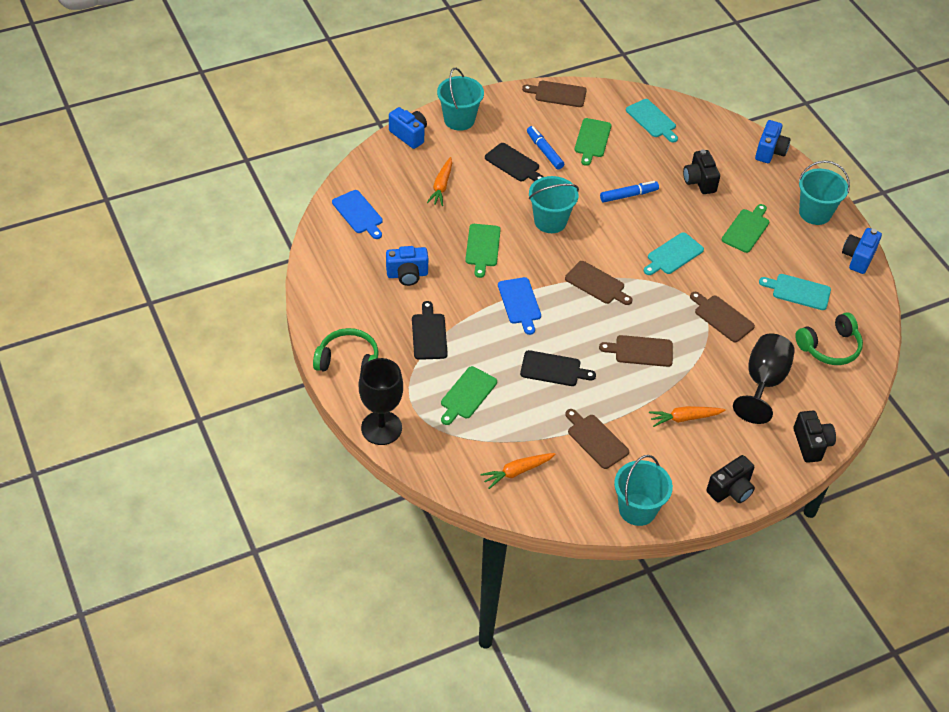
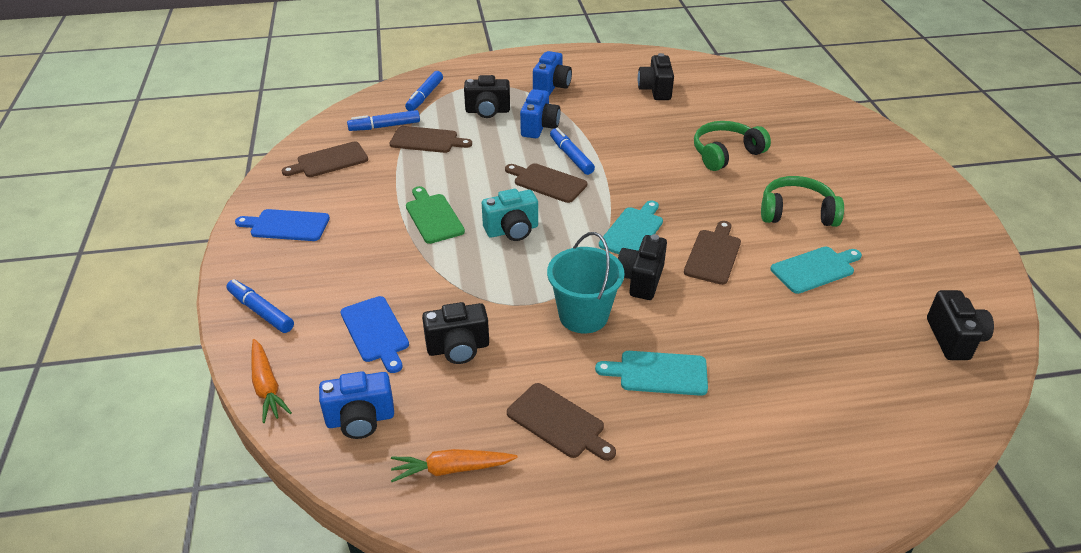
black camera: [683,150,720,194] [706,455,755,503] [793,411,836,463] = 3 -> [422,302,489,364] [464,75,510,118] [618,234,667,300] [638,53,674,100] [927,290,994,360] = 5
black cutting board: [412,301,448,360] [485,143,544,182] [520,350,596,386] = 3 -> none = 0
black goblet: [359,358,403,445] [733,334,795,424] = 2 -> none = 0
blue camera: [386,246,428,286] [389,107,427,149] [755,120,791,163] [842,228,882,274] = 4 -> [319,371,394,439] [520,89,561,138] [533,51,572,95] = 3
blue marker: [527,126,564,170] [600,181,659,203] = 2 -> [226,279,294,333] [347,110,420,131] [405,71,443,111] [550,127,595,175] = 4
green cutting board: [441,366,497,425] [465,224,501,278] [574,118,611,166] [722,204,769,253] = 4 -> [406,186,465,244] = 1
orange carrot: [427,157,452,206] [480,453,555,489] [649,406,726,427] = 3 -> [251,339,292,423] [391,449,518,482] = 2
turquoise bucket: [437,68,484,131] [529,176,579,233] [614,455,673,526] [799,161,850,225] = 4 -> [547,232,624,333] = 1
turquoise camera: none = 0 -> [482,189,538,241] = 1

